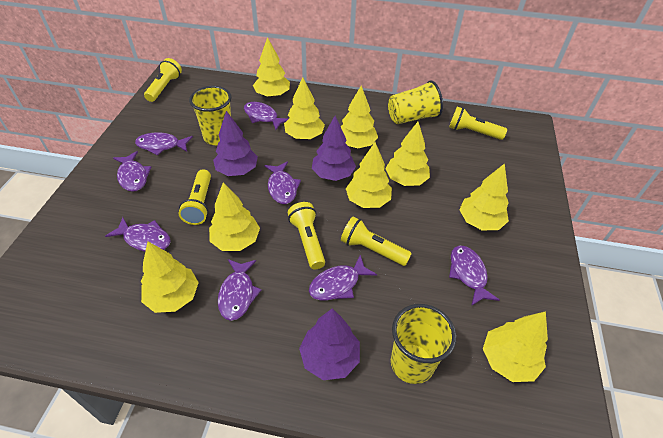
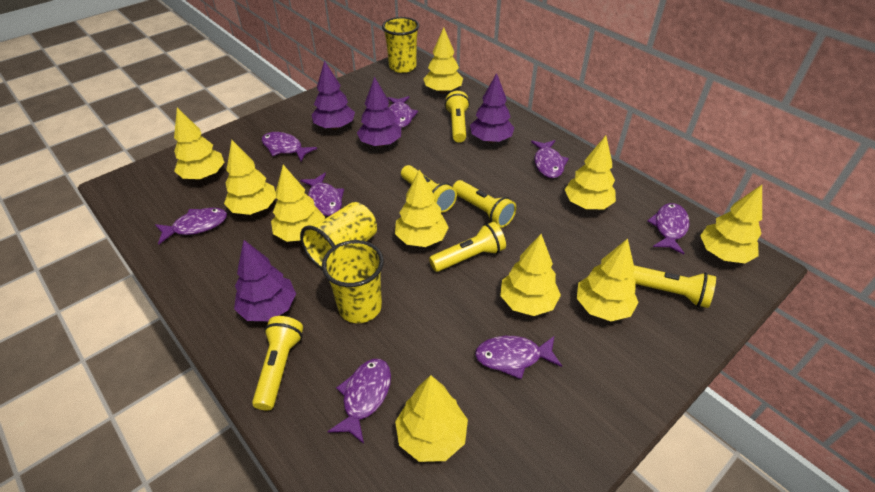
purple tree: [213,111,258,176] [299,308,360,380] [312,116,356,181] = 3 -> [234,240,296,321] [312,61,355,130] [357,76,401,147] [470,73,514,143] = 4
yellow flashlight: [144,58,182,102] [179,169,211,225] [288,202,325,269] [341,217,412,266] [449,107,507,140] = 5 -> [252,316,303,411] [401,165,457,213] [429,222,506,272] [445,91,470,143] [453,180,516,227] [632,265,716,308] = 6
yellow tree: [141,242,199,313] [209,182,260,251] [253,37,290,98] [284,77,325,139] [341,86,378,148] [346,142,392,208] [385,122,430,186] [459,163,509,230] [483,311,548,382] = 9 -> [174,108,225,179] [224,140,276,215] [271,165,325,242] [395,169,449,247] [395,375,468,462] [423,27,463,94] [500,234,561,316] [565,136,616,209] [577,239,639,321] [700,185,762,263] = 10

